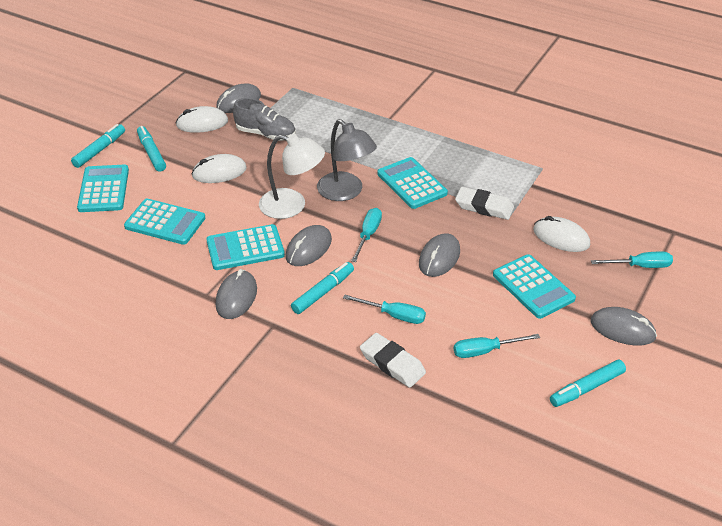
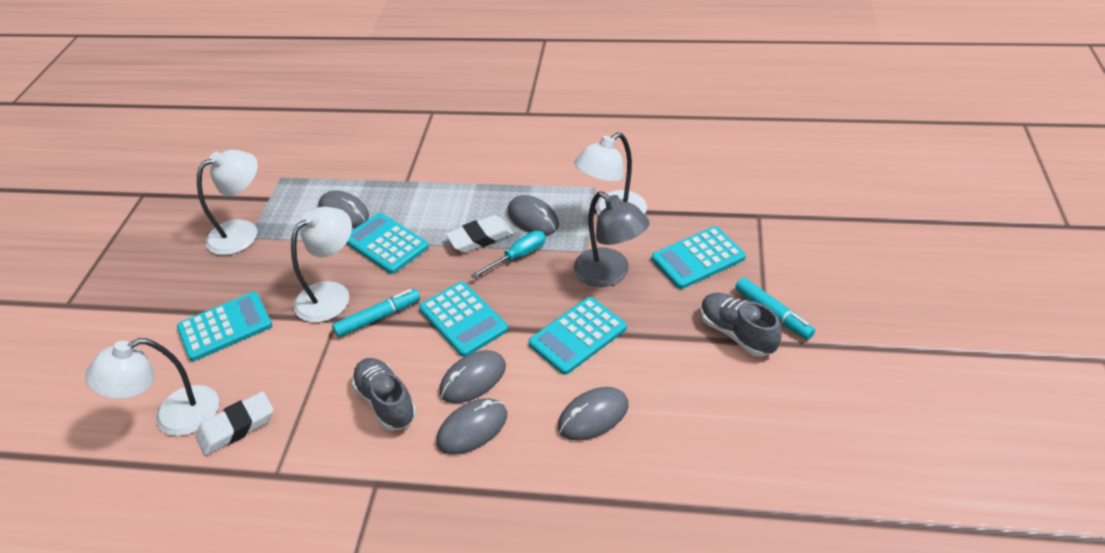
grey shoe: [233,98,296,141] = 1 -> [352,358,417,431] [701,293,782,357] = 2
turquoise marker: [71,124,125,168] [137,126,166,172] [291,262,354,314] [550,360,626,407] = 4 -> [332,289,420,337] [735,278,815,340] = 2
turquoise screwdriver: [343,295,426,324] [351,208,382,262] [454,334,540,358] [591,251,673,268] = 4 -> [471,231,546,279] = 1
white lamp: [259,134,325,219] = 1 -> [85,338,219,436] [197,150,258,255] [291,207,352,323] [574,132,647,216] = 4
white mouse: [176,106,228,133] [191,154,247,183] [533,216,590,252] = 3 -> none = 0

